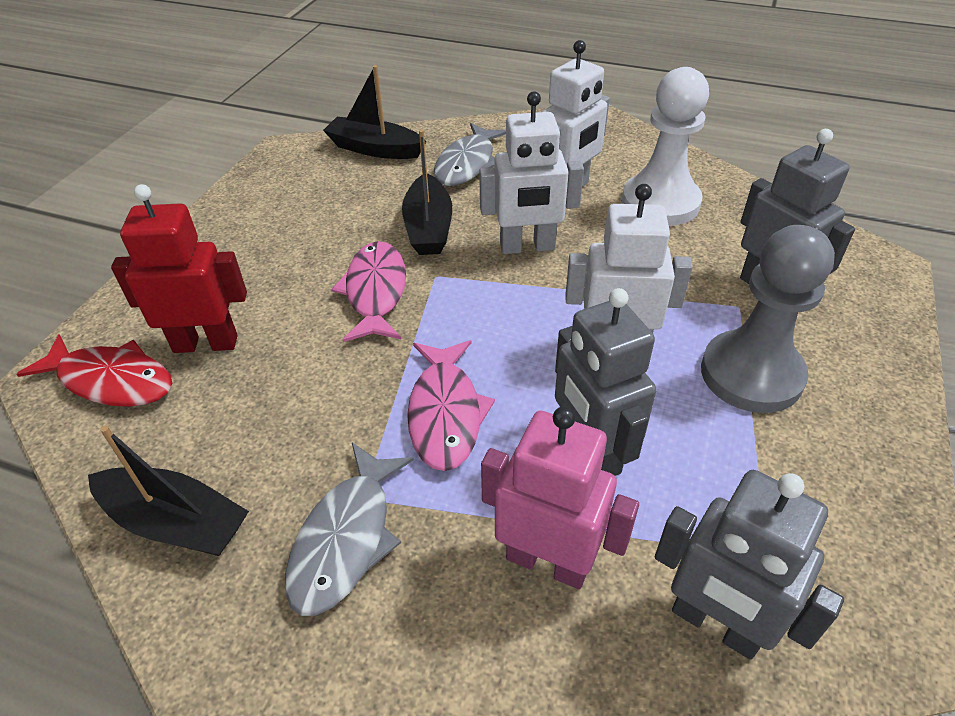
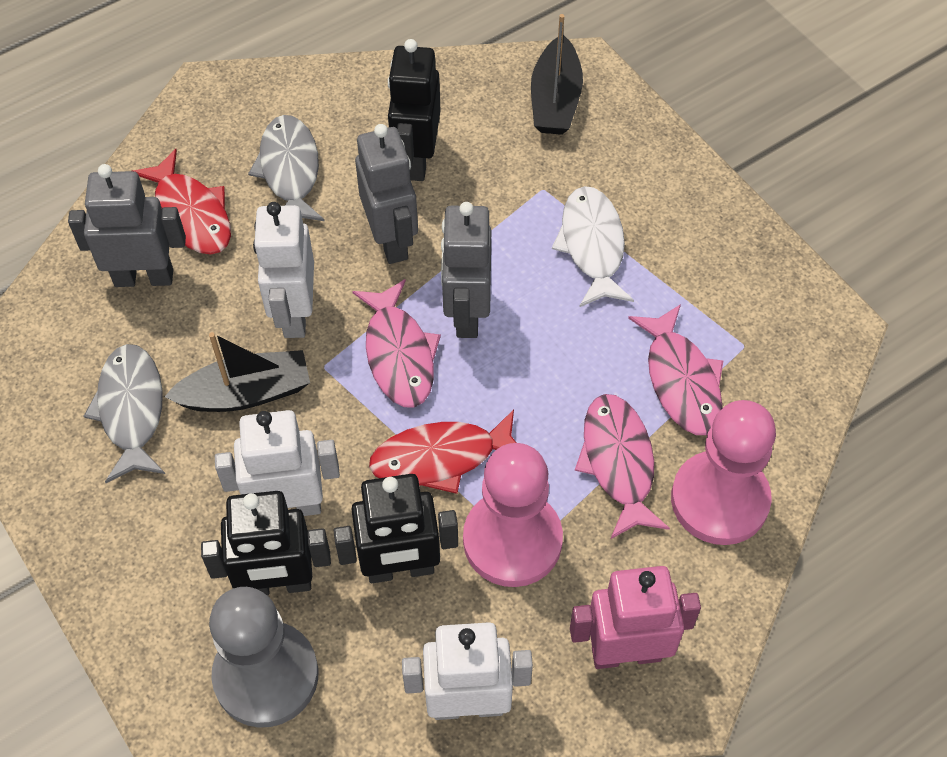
black boat: [88,426,249,556] [323,65,426,159] [402,129,452,255] = 3 -> [164,332,310,412] [531,14,583,135] = 2
black robot: none = 0 -> [201,491,331,596] [333,474,458,583] [388,39,441,181] = 3
pink fish: [331,241,406,342] [407,340,495,471] = 2 -> [352,279,441,408] [575,394,670,539] [628,304,723,435] = 3
pink pawn: none = 0 -> [463,443,563,587] [671,400,776,545] = 2
red fish: [16,334,172,407] = 1 -> [132,149,231,255] [369,409,516,494] = 2
red robot: [111,184,247,353] = 1 -> none = 0
white fish: none = 0 -> [552,186,634,307] = 1
white pawn: [622,67,709,226] = 1 -> none = 0

